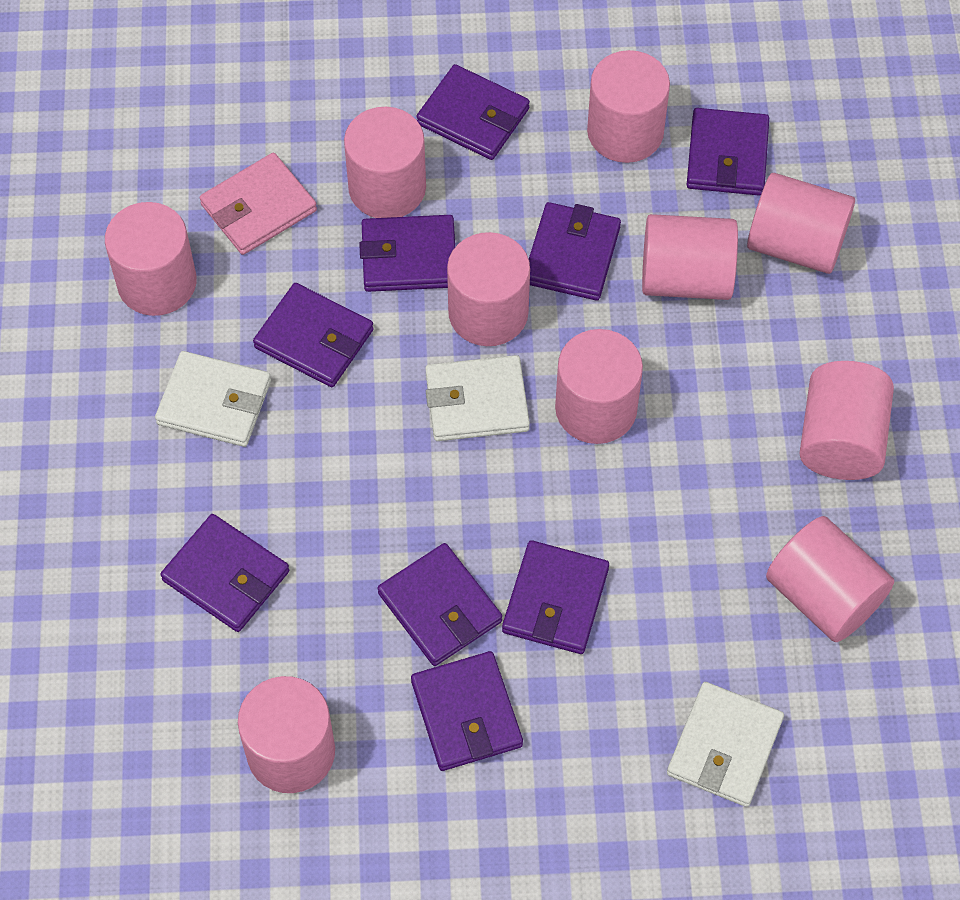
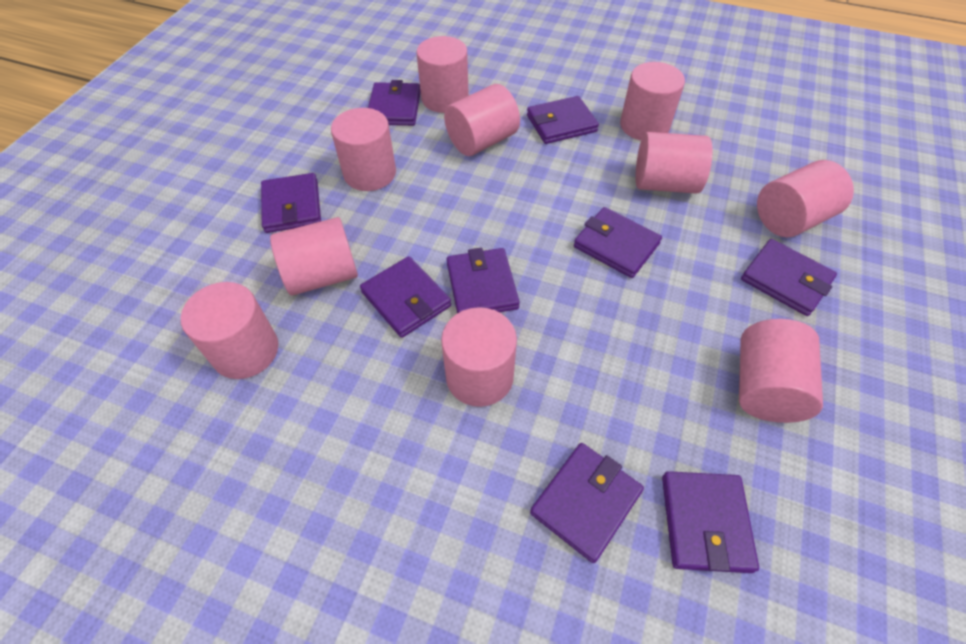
pink wallet: [200,153,317,255] = 1 -> none = 0
white wallet: [155,351,271,447] [425,355,530,441] [667,682,784,807] = 3 -> none = 0

